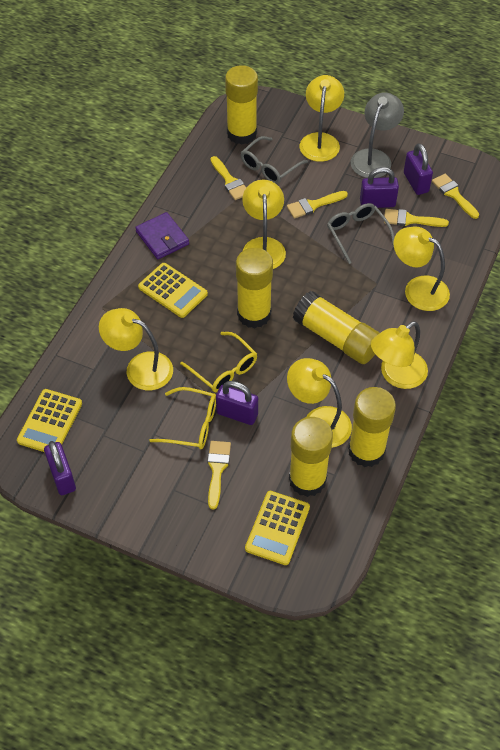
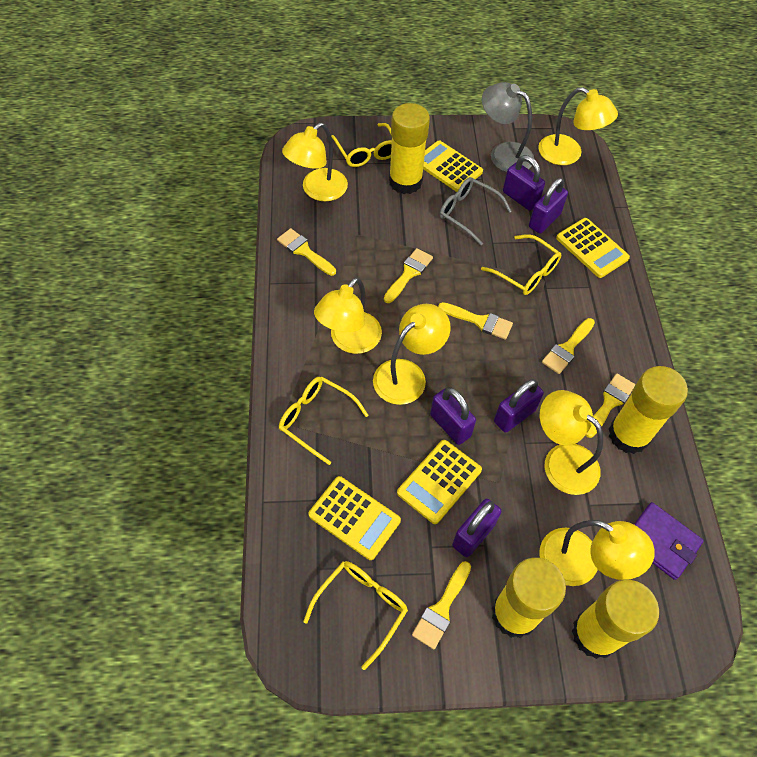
grey glasses: [241,136,308,184] [327,203,395,264] = 2 -> [439,177,512,246] = 1
purple padlock: [44,441,76,495] [216,381,258,425] [360,167,399,208] [404,143,433,195] = 4 -> [430,388,476,445] [452,499,502,557] [494,379,544,433] [503,155,545,211] [529,178,568,234] = 5
yellow brush: [207,441,231,509] [210,156,246,200] [287,191,348,218] [384,209,449,227] [432,173,479,219] = 5 -> [277,228,336,276] [384,248,433,303] [412,561,471,649] [438,302,513,340] [542,318,595,374] [585,374,635,438] = 6
yellow calculator: [17,389,82,452] [138,263,208,318] [245,491,310,565] = 3 -> [308,476,401,560] [397,440,482,524] [423,140,483,192] [556,218,630,278] = 4
yellow glasses: [149,387,216,449] [180,332,257,392] = 2 -> [279,376,369,465] [303,561,408,670] [331,123,392,167] [481,234,561,295] = 4
yellow glue stick: [225,65,258,145] [236,248,273,328] [289,417,333,497] [293,291,380,364] [348,387,396,467] = 5 -> [389,103,430,194] [492,558,566,638] [572,579,659,659] [609,366,688,454] = 4

